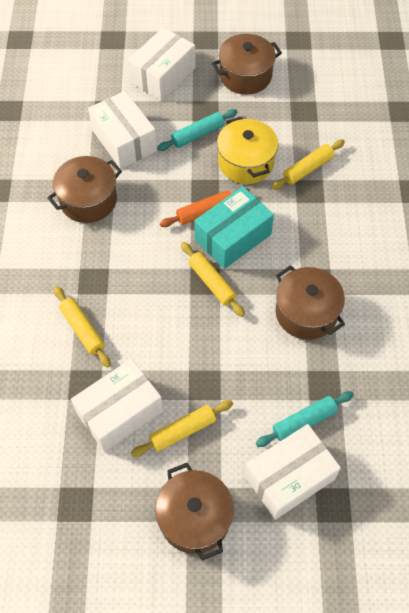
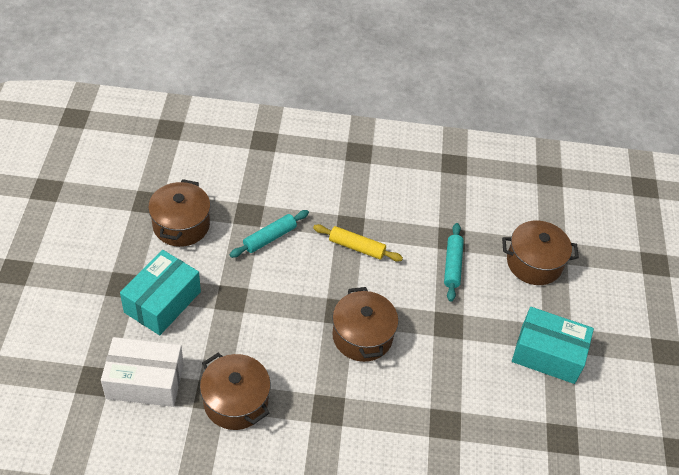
orange rolling pin: [160,188,250,227] = 1 -> none = 0
turquoise box: [195,186,274,269] = 1 -> [120,250,201,335] [512,307,594,384] = 2
white box: [71,359,163,452] [88,91,157,169] [128,27,196,101] [245,424,341,520] = 4 -> [101,337,184,407] = 1
yellow pot: [217,116,278,184] = 1 -> none = 0
yellow rolling pin: [54,286,111,368] [131,400,233,457] [181,242,245,317] [272,139,345,190] = 4 -> [313,224,403,262] = 1

